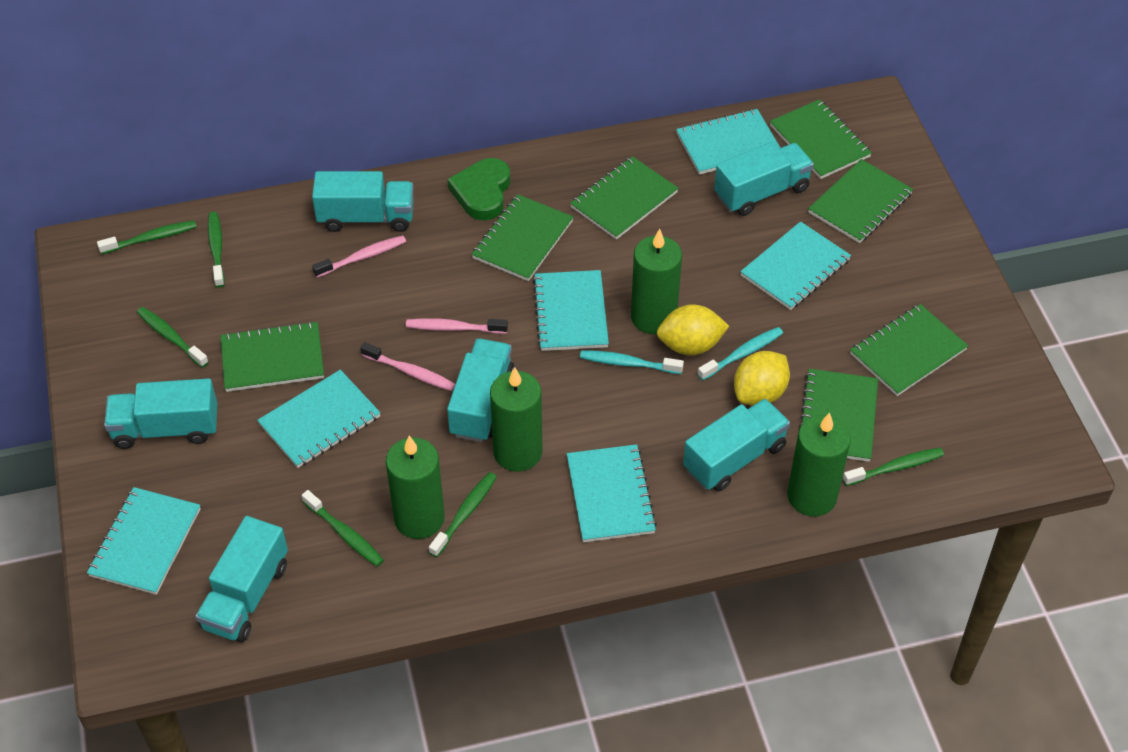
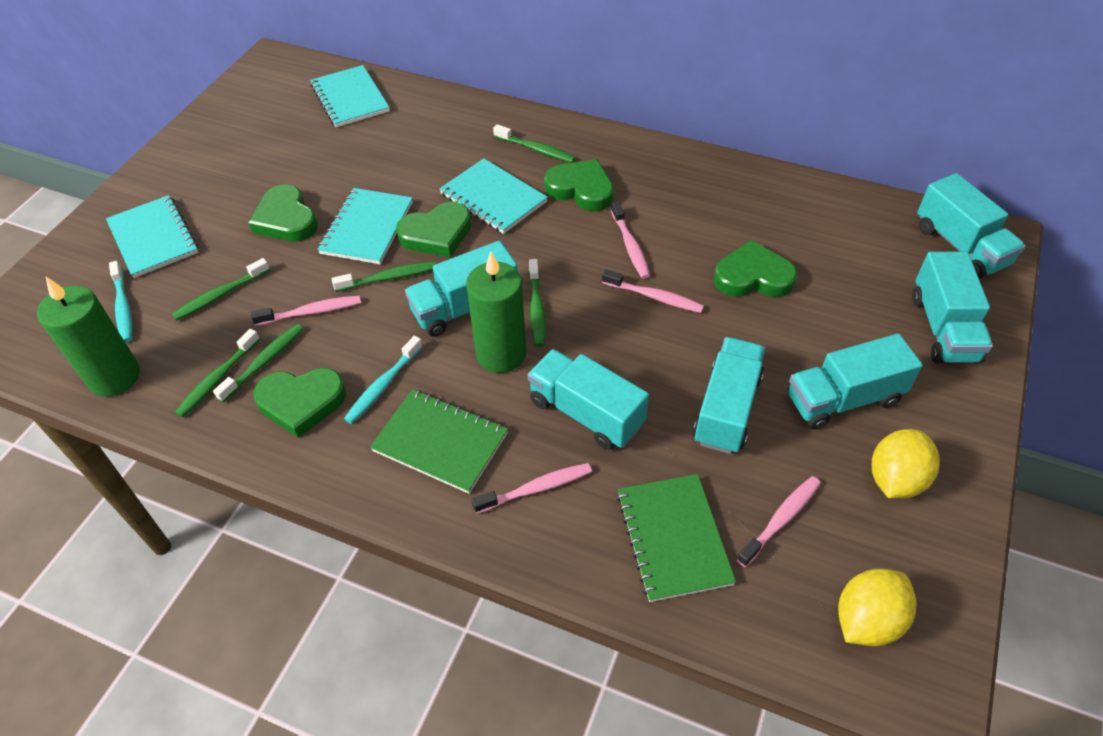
green candle: [386,436,445,539] [490,367,543,472] [631,229,682,334] [787,412,851,516] = 4 -> [37,277,140,397] [466,251,526,373] = 2
green heart: [447,158,510,220] = 1 -> [249,185,318,242] [253,368,347,438] [396,202,471,257] [544,159,614,211] [714,240,797,297] = 5
green notebook: [221,321,324,392] [472,194,573,281] [570,156,679,240] [770,99,872,179] [799,369,878,462] [808,159,913,243] [850,304,968,396] = 7 -> [370,389,508,494] [617,474,736,602] = 2
pink toothbrush: [312,235,406,278] [360,342,455,391] [406,318,508,334] = 3 -> [251,295,361,326] [472,463,592,514] [602,269,704,313] [611,201,650,279] [737,476,821,567] = 5
turquoise notebook: [87,487,201,595] [257,370,381,468] [533,270,609,351] [567,444,657,542] [676,109,780,175] [740,221,851,310] = 6 -> [106,195,198,278] [310,65,390,127] [317,188,413,264] [439,158,548,234] = 4

